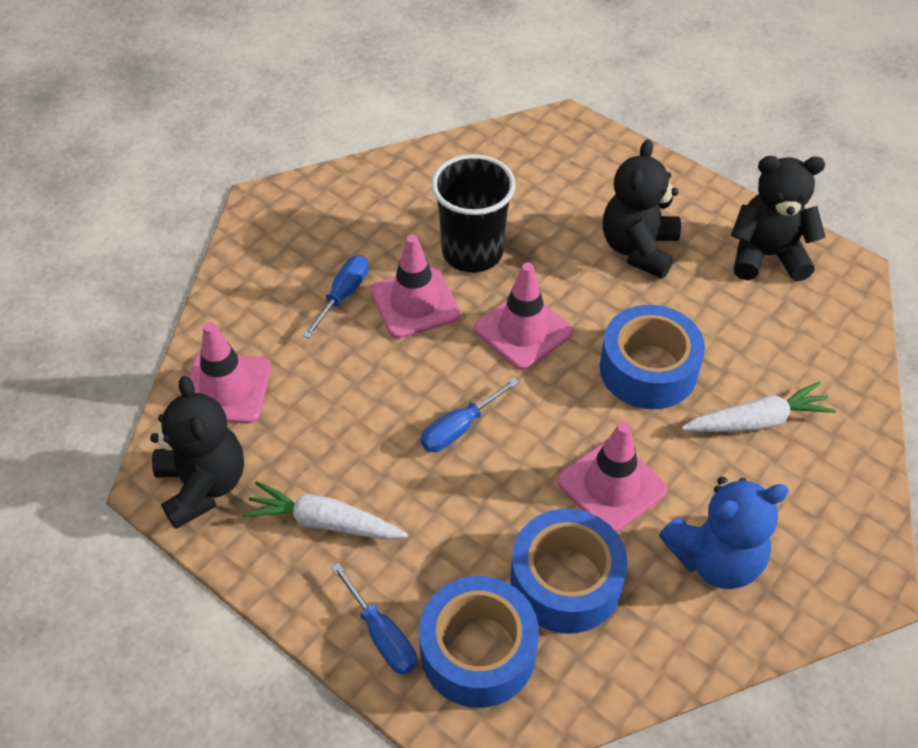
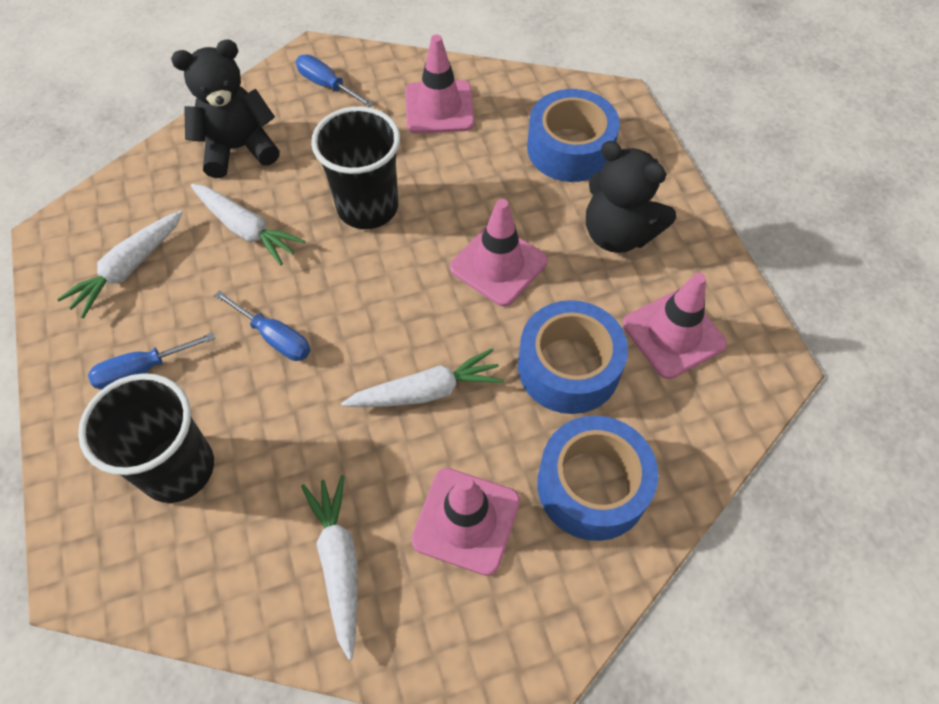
black cup: [431,154,516,272] = 1 -> [78,373,214,503] [311,107,400,229] = 2
black teddy bear: [150,376,244,529] [603,139,681,279] [731,156,825,281] = 3 -> [171,40,280,178] [586,141,676,253] = 2
blue teddy bear: [659,477,789,589] = 1 -> none = 0
white carrot: [242,481,408,540] [682,382,836,432] = 2 -> [57,211,183,319] [191,184,305,265] [301,475,358,660] [341,349,504,407] = 4

